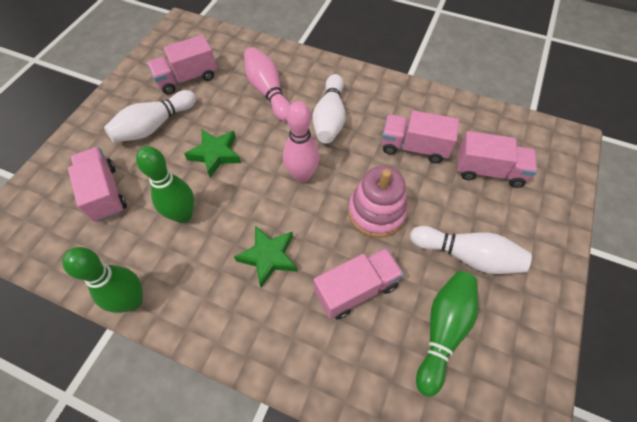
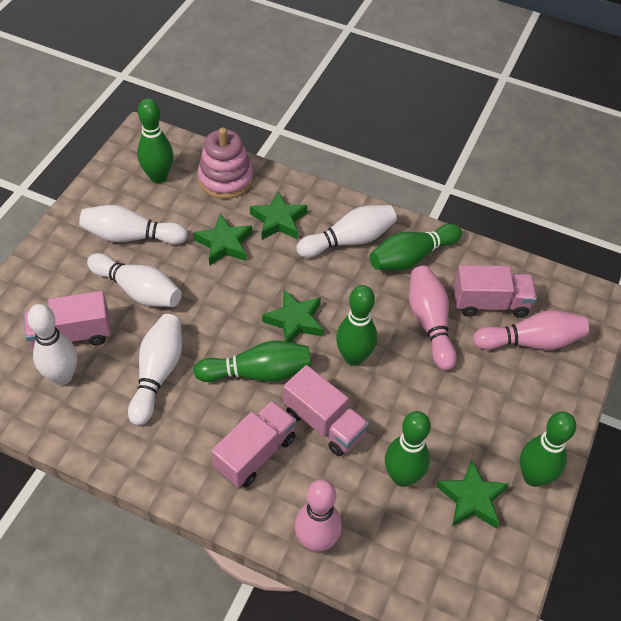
green bowling pin: [62,247,143,313] [136,146,194,223] [416,271,478,397] = 3 -> [137,98,173,183] [193,341,311,382] [336,285,377,366] [369,224,462,271] [385,411,431,487] [520,412,576,487] = 6
green star: [184,129,241,178] [234,226,297,288] = 2 -> [193,214,252,266] [250,191,307,239] [262,290,323,342] [436,460,509,529] = 4
pink bowling pin: [244,47,291,121] [283,101,320,182] = 2 -> [295,479,342,552] [409,266,457,370] [473,310,589,350] = 3
pink truck: [68,147,127,222] [147,35,217,95] [314,248,404,320] [382,110,459,163] [457,131,537,188] = 5 -> [24,291,111,349] [211,400,297,488] [283,365,369,456] [454,265,537,318] = 4
white bowling pin: [104,90,196,142] [313,74,346,143] [410,226,532,274] = 3 -> [27,304,77,385] [79,205,188,244] [87,253,182,307] [128,314,182,425] [296,205,397,258] = 5

